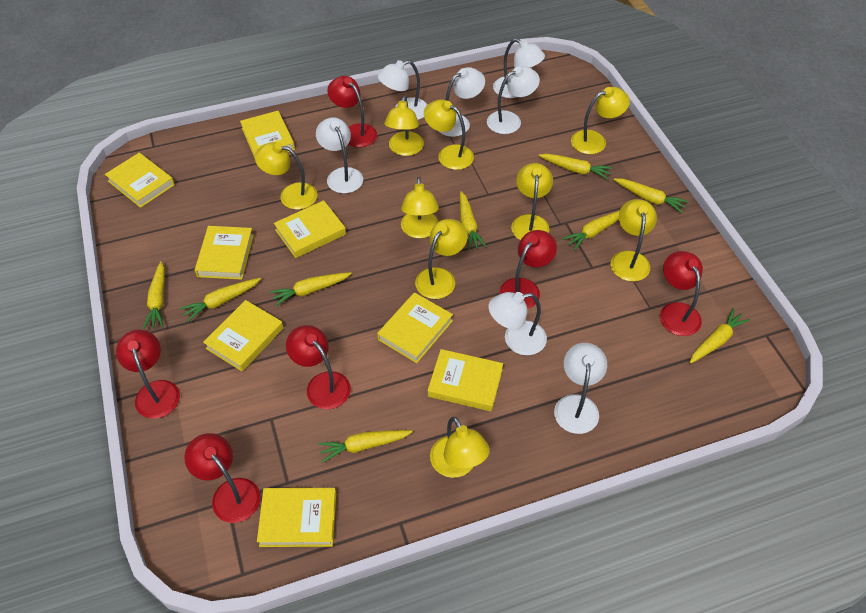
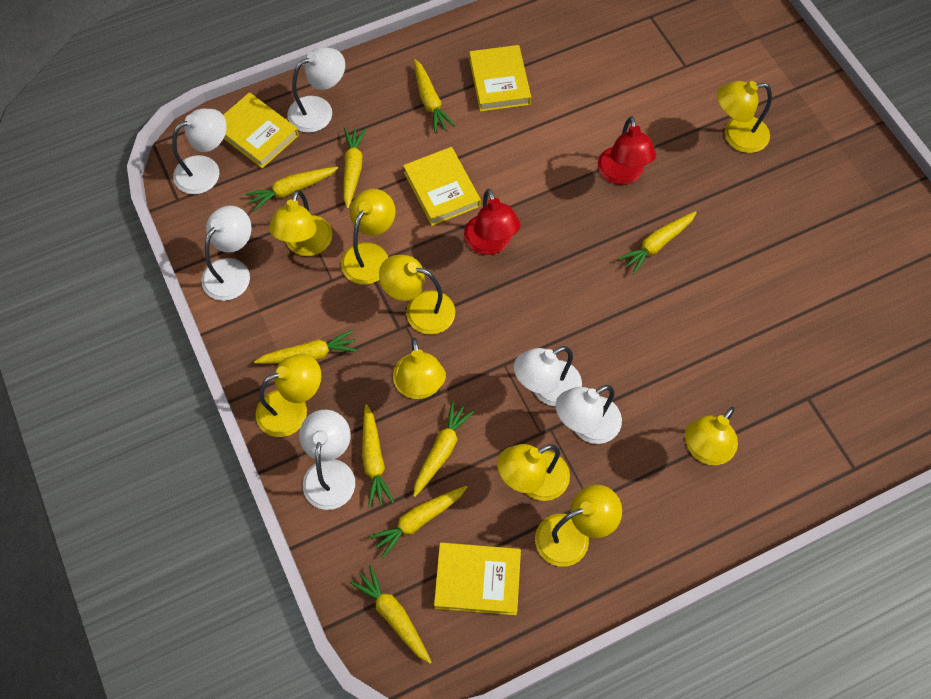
red lamp: [116,330,180,419] [184,433,261,523] [286,325,351,409] [327,76,377,148] [499,230,557,309] [660,251,703,336] = 6 -> [464,189,520,255] [598,116,656,185] = 2
white lamp: [316,117,363,193] [378,60,428,120] [439,67,485,137] [487,66,540,134] [488,292,547,355] [493,38,545,98] [554,343,607,434] = 7 -> [172,109,227,194] [201,206,252,301] [287,47,345,133] [299,410,355,510] [514,346,582,406] [555,385,622,444] = 6
yellow book: [105,153,175,208] [195,226,254,280] [203,300,283,372] [240,111,295,158] [257,488,336,547] [274,200,346,258] [377,292,453,363] [428,349,503,411] = 8 -> [223,92,299,168] [403,147,481,226] [434,543,521,615] [469,45,531,112] = 4

